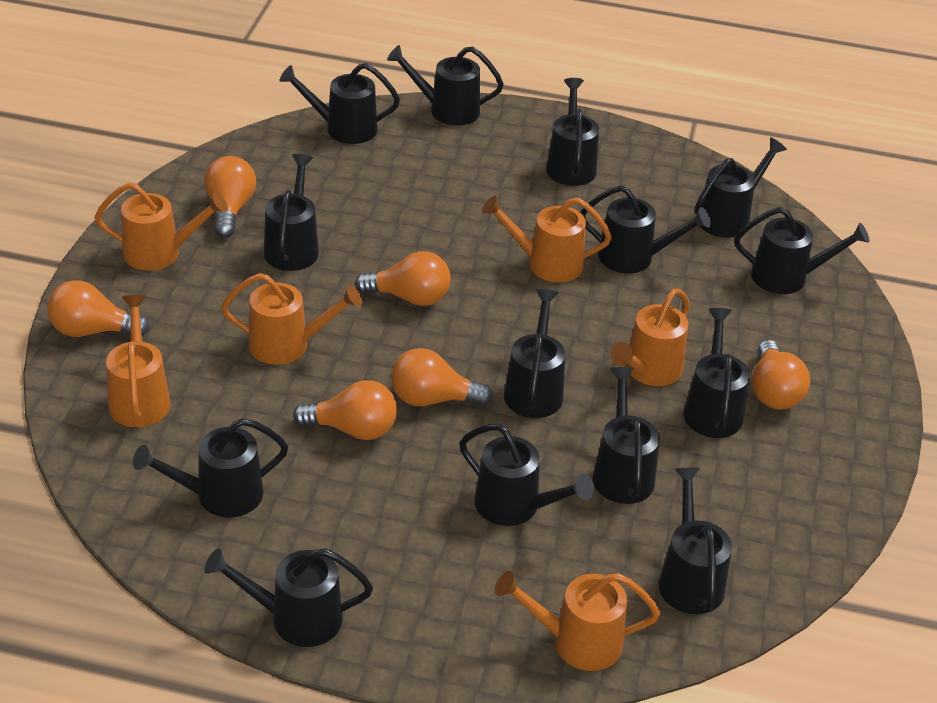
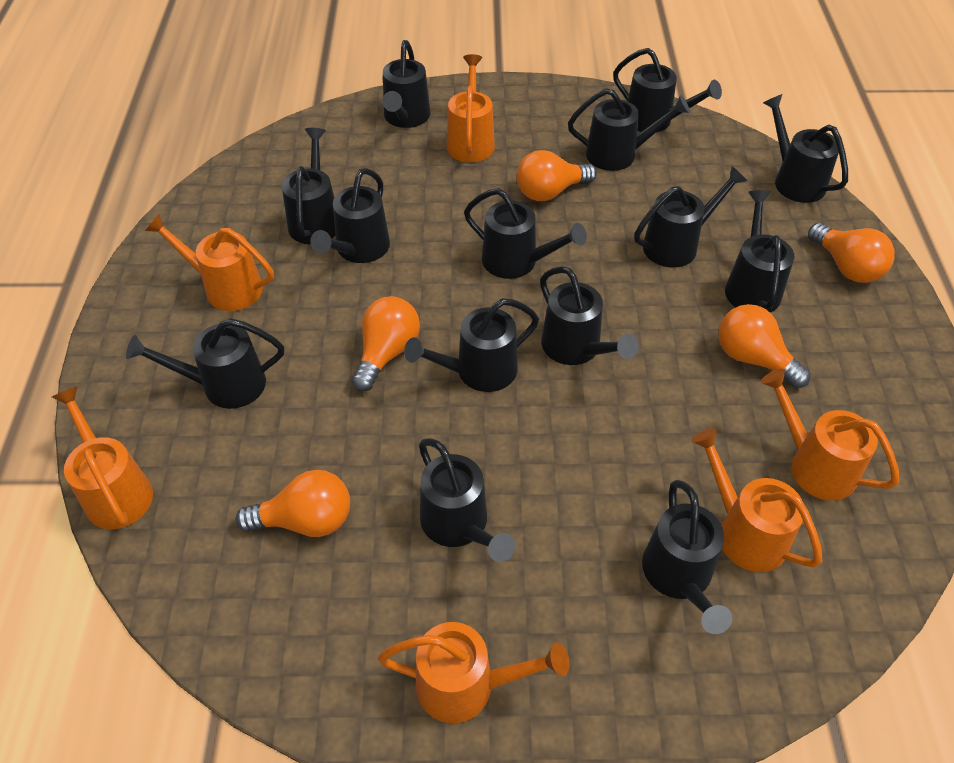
orange light bulb: [47,280,150,337] [204,156,256,238] [293,380,397,440] [355,251,451,306] [391,348,493,406] [752,340,810,409] = 6 -> [236,470,350,537] [352,296,420,391] [517,150,597,201] [718,304,811,388] [808,223,895,283] = 5

